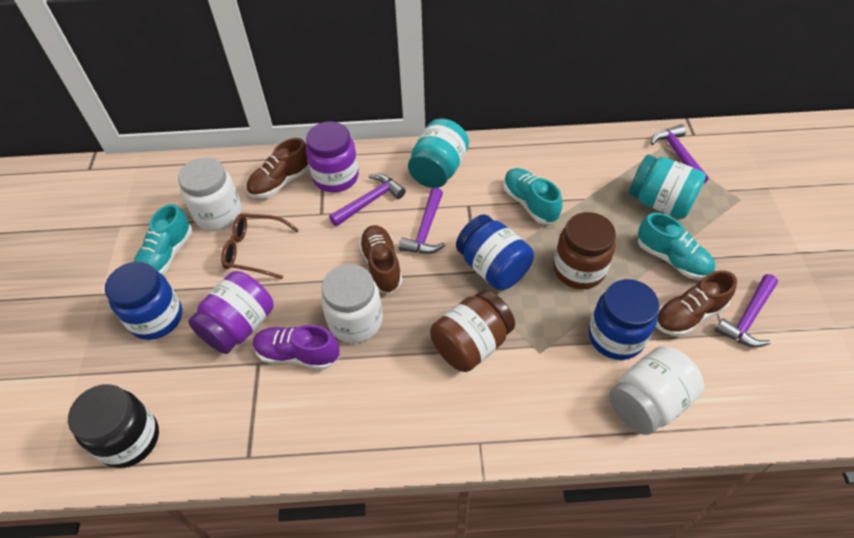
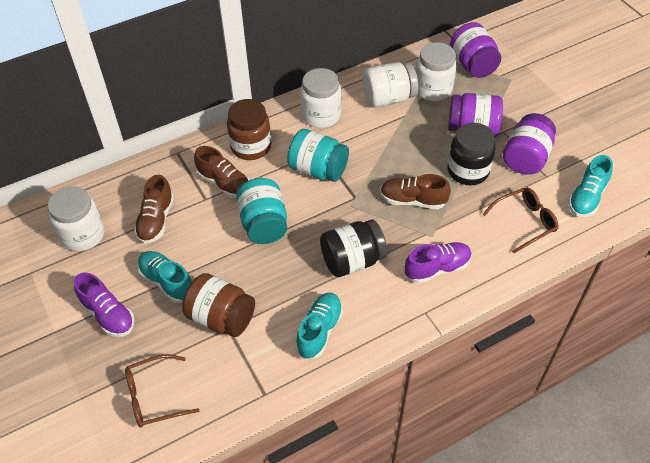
black jar: [68,384,159,468] = 1 -> [320,219,387,277] [448,123,495,185] = 2
blue jar: [105,262,182,340] [456,214,534,290] [589,279,659,360] = 3 -> none = 0
brown glasses: [221,213,299,279] = 1 -> [125,354,200,428] [482,188,558,253] = 2
purple hammer: [329,174,406,226] [399,188,446,254] [651,124,709,184] [715,274,778,347] = 4 -> none = 0
purple jar: [188,271,274,354] [306,121,359,193] = 2 -> [448,93,503,137] [450,22,501,78] [503,113,556,175] = 3
purple shoe: [253,325,340,370] = 1 -> [74,273,134,337] [405,242,472,283] = 2
white jar: [178,158,242,230] [321,264,383,343] [609,346,704,435] = 3 -> [48,186,105,251] [300,68,342,128] [363,62,418,108] [416,42,457,101] = 4

